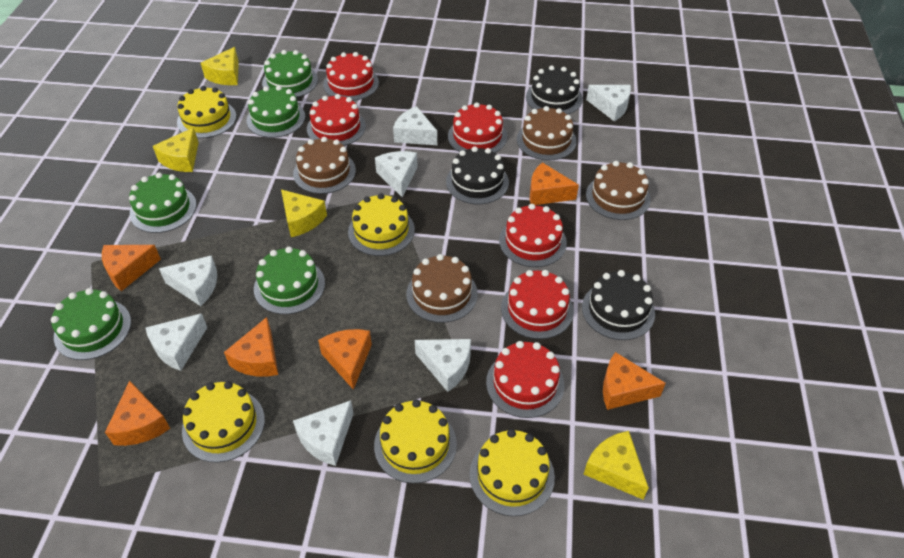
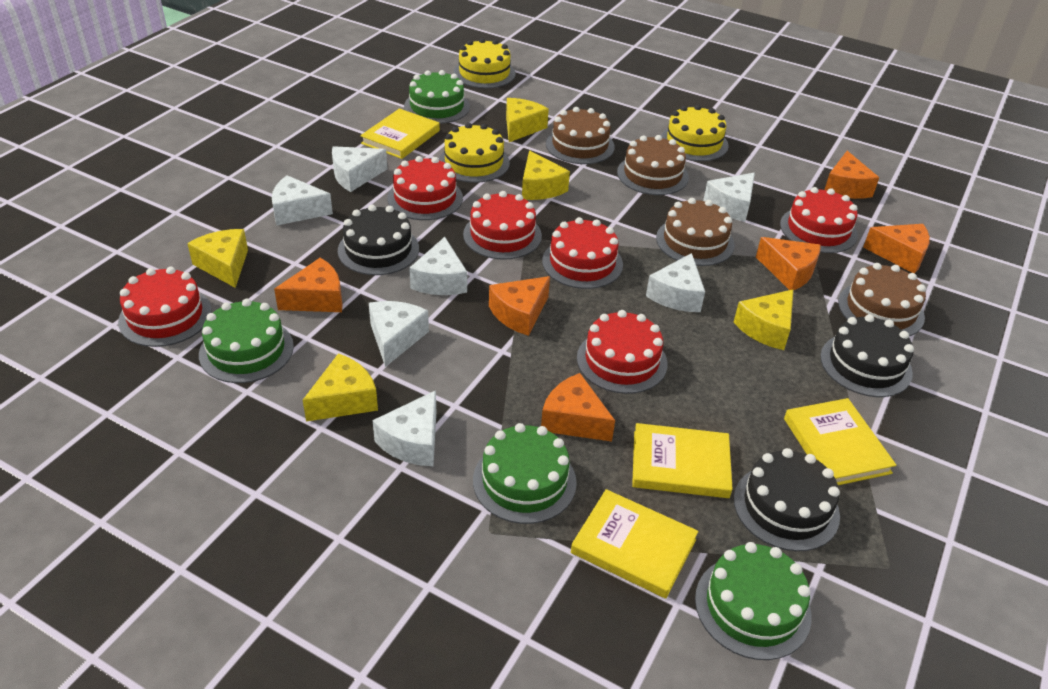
green cake: [51,288,131,360] [129,172,197,233] [247,85,305,138] [254,247,325,314] [262,50,318,98] = 5 -> [199,299,294,383] [404,70,470,124] [473,423,577,524] [695,542,812,660] = 4
yellow book: none = 0 -> [360,108,440,159] [571,489,698,598] [632,423,733,498] [784,398,896,485] = 4
yellow cake: [177,86,236,138] [182,381,265,463] [348,193,415,256] [374,399,457,483] [470,429,555,516] = 5 -> [439,123,510,183] [453,38,516,88] [661,105,729,161] = 3
yellow cheese: [153,128,199,172] [201,47,239,85] [281,190,327,237] [584,431,649,499] = 4 -> [187,229,248,288] [303,353,378,422] [506,98,549,142] [522,150,570,200] [733,289,793,350] = 5

